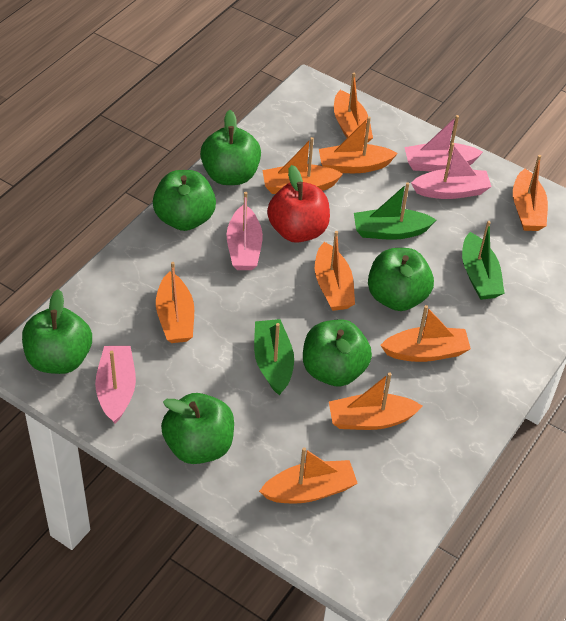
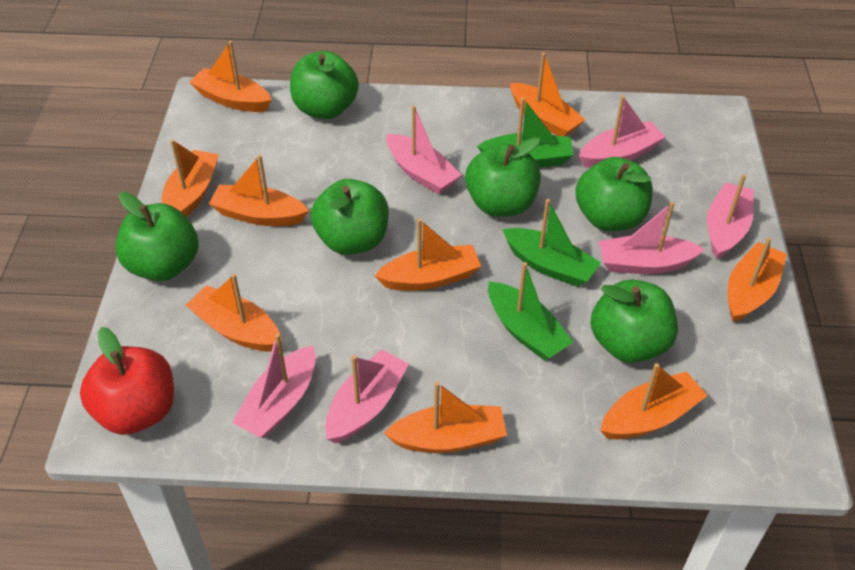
pink boat: [95,346,136,424] [227,192,263,270] [404,115,483,171] [411,143,492,199] = 4 -> [232,334,316,438] [325,350,409,443] [386,105,461,194] [579,95,666,168] [599,202,705,274] [707,174,754,259] = 6

